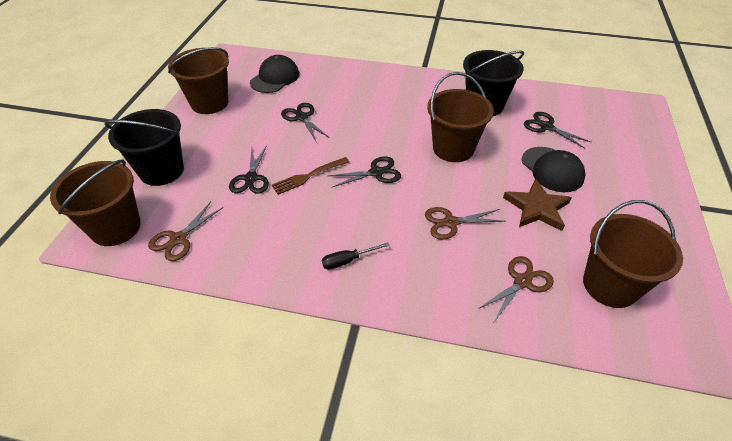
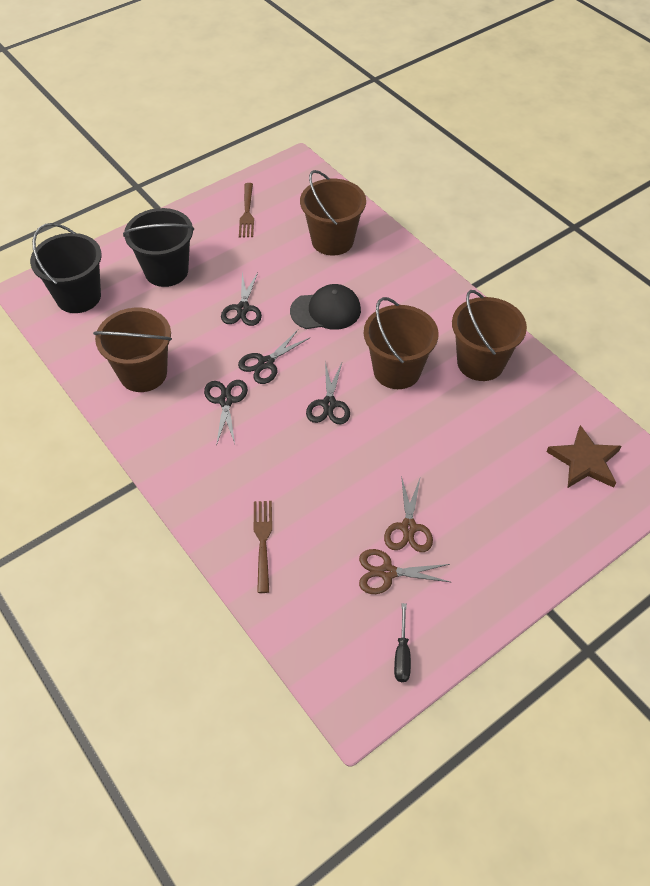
black cap: [250,55,299,93] [522,147,586,192] = 2 -> [290,284,361,330] = 1
brown fork: [272,157,349,195] = 1 -> [239,183,254,237] [254,501,272,593] = 2
brown scissors: [148,202,223,261] [425,207,505,240] [478,256,554,322] = 3 -> [359,549,452,594] [384,476,433,552] = 2

